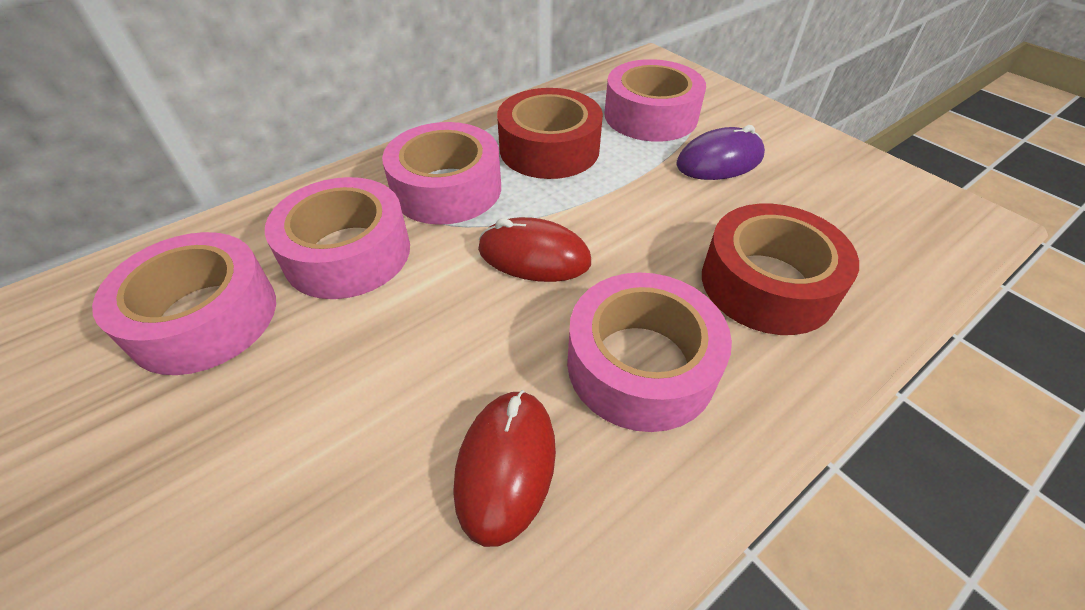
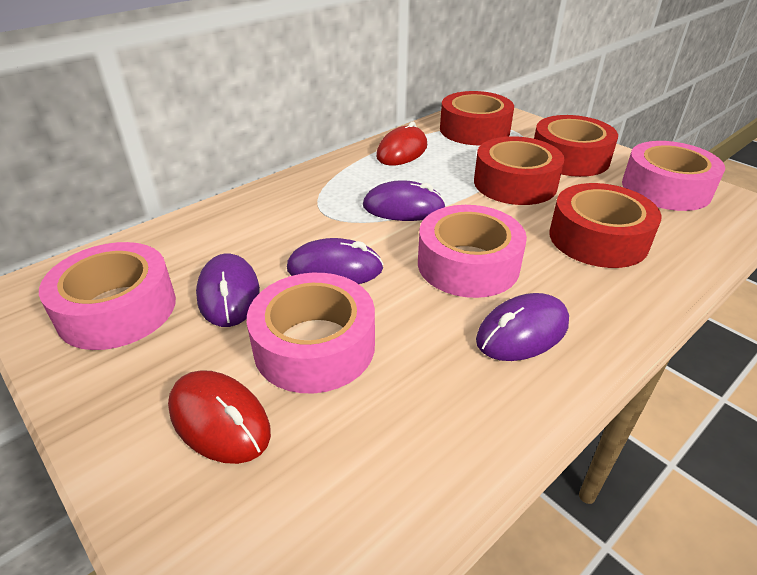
pink tape: [92,232,276,375] [265,177,410,299] [382,122,501,225] [567,272,732,432] [604,59,706,142] = 5 -> [39,242,176,350] [247,273,375,393] [418,205,527,298] [622,141,725,211] = 4
purple mouse: [676,125,765,180] = 1 -> [196,254,260,327] [287,238,384,284] [363,180,446,221] [476,293,569,361] = 4
red tape: [497,88,603,179] [702,204,859,335] = 2 -> [440,91,514,145] [474,136,565,205] [534,115,618,177] [549,183,661,268] = 4

